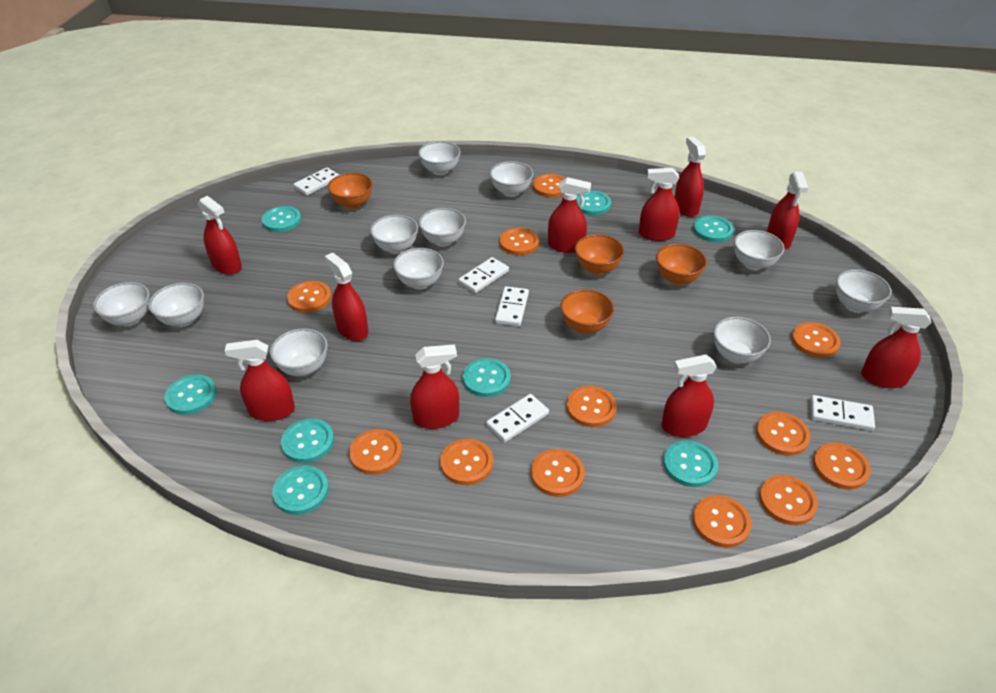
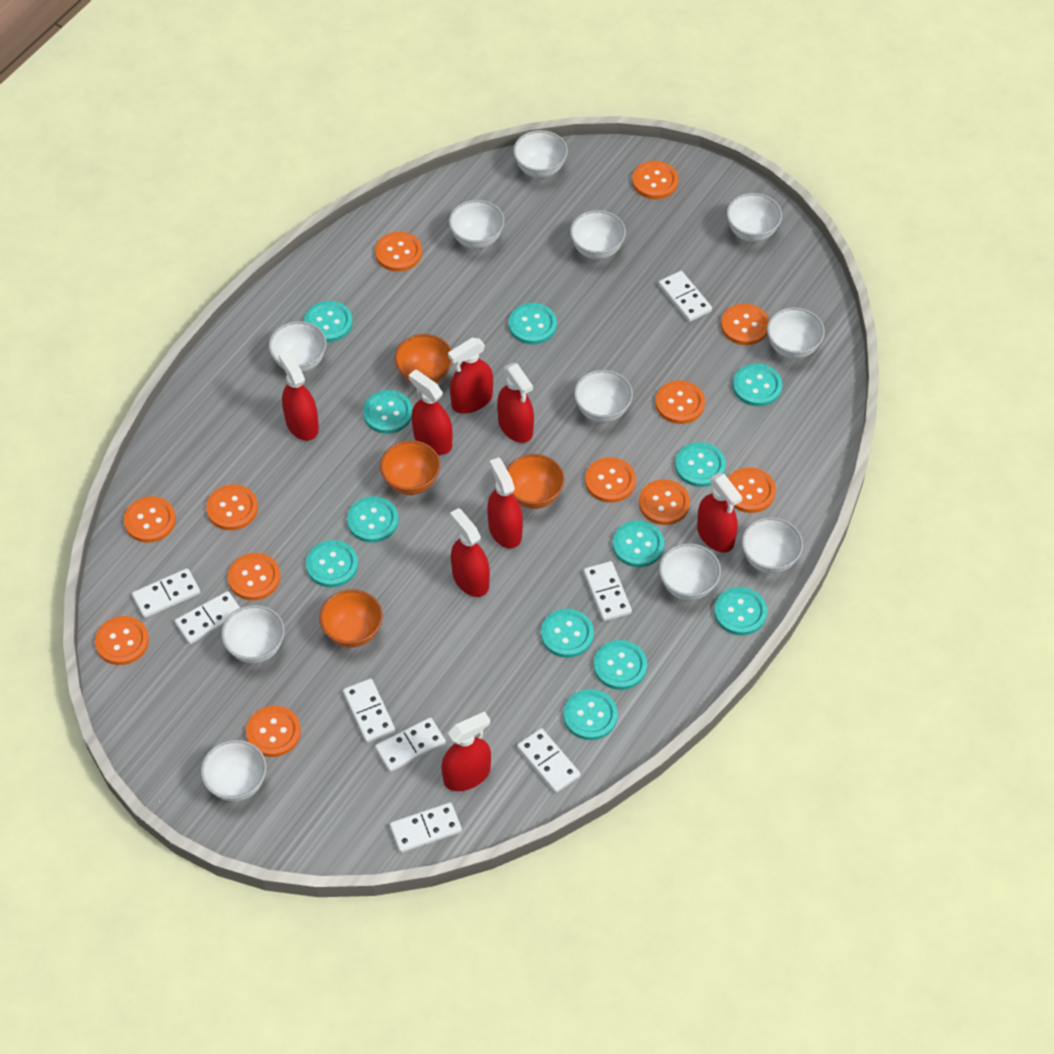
red spray bottle: [198,196,242,275] [225,340,295,421] [325,253,368,341] [410,344,459,429] [548,177,591,253] [639,168,680,241] [661,355,717,437] [674,136,706,217] [767,172,808,250] [861,307,932,388] = 10 -> [279,351,319,441] [408,369,453,455] [442,711,491,791] [448,338,493,414] [450,508,490,597] [487,457,523,549] [497,363,534,443] [697,473,742,553] = 8
turquoise button: [164,374,217,415] [262,206,301,232] [272,466,329,515] [281,418,334,463] [463,358,511,397] [576,190,611,215] [663,440,718,487] [693,215,734,242] = 8 -> [304,301,353,342] [306,540,358,587] [347,496,398,543] [363,390,412,434] [509,303,557,345] [541,609,594,658] [563,689,618,740] [594,640,647,690] [613,521,664,567] [675,442,726,487] [714,587,767,635] [733,363,782,407] = 12
white domino: [293,168,339,195] [458,257,509,293] [486,394,549,443] [495,286,529,326] [810,395,875,431] = 5 -> [132,568,200,618] [175,591,240,644] [343,679,395,743] [375,717,446,772] [390,802,462,853] [517,728,580,793] [583,561,632,621] [659,271,712,322] = 8

